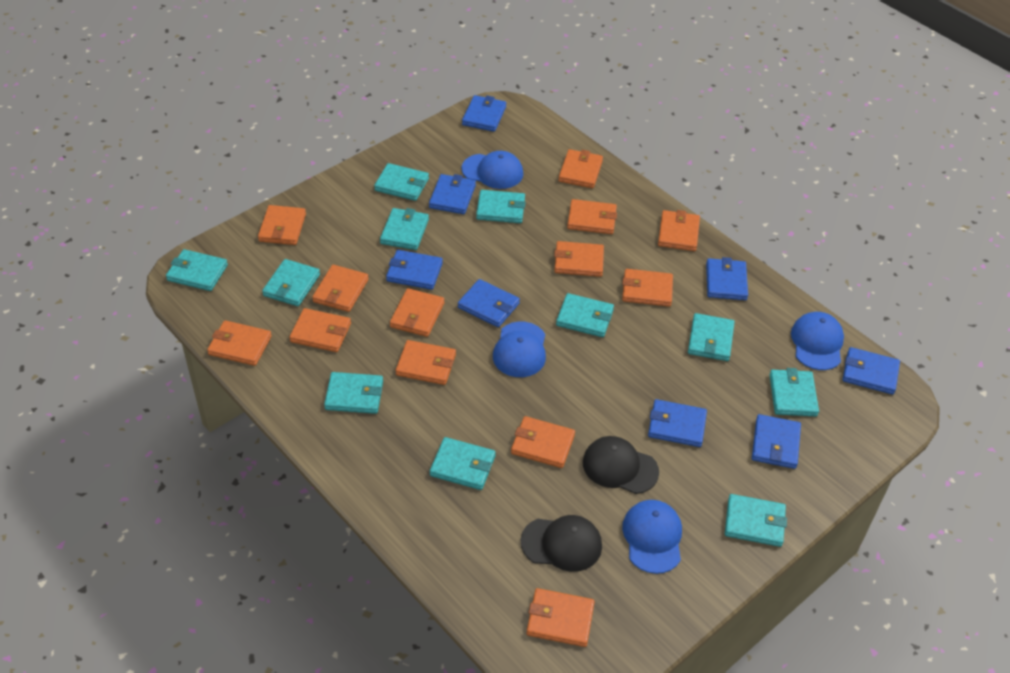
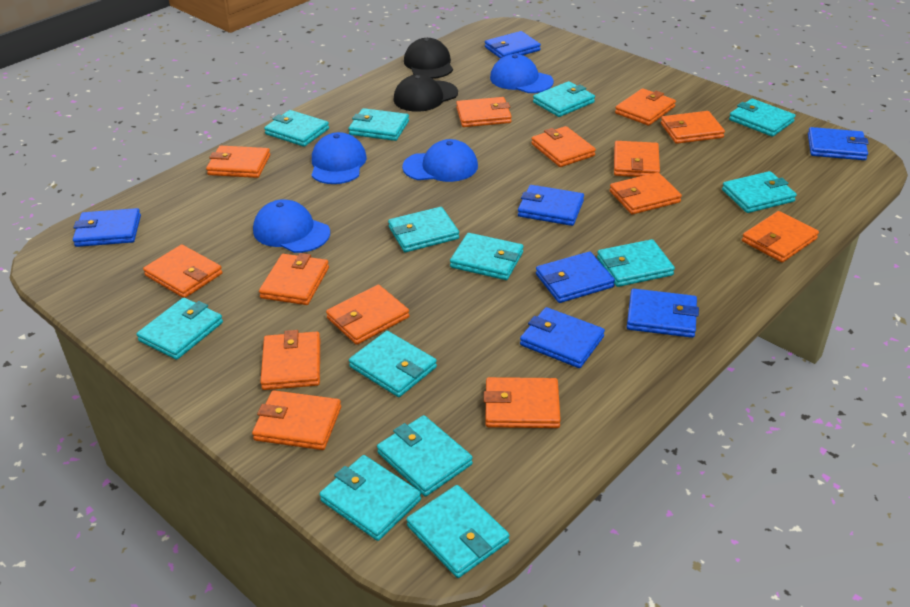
blue wallet: [386,250,443,290] [429,174,476,214] [458,279,520,327] [462,95,506,132] [648,399,707,447] [706,257,748,300] [752,414,801,469] [842,347,900,394] = 8 -> [73,208,141,247] [485,31,541,59] [518,185,584,226] [520,307,605,368] [536,252,615,303] [627,288,699,338] [808,127,869,160] = 7
orange wallet: [207,320,272,366] [258,205,306,245] [289,308,351,352] [312,265,369,312] [390,288,445,337] [396,340,456,385] [511,416,575,468] [527,588,595,647] [554,241,604,277] [558,149,603,188] [567,199,617,234] [622,269,673,307] [658,210,700,251] = 13 -> [143,244,223,298] [206,146,270,178] [252,390,341,450] [259,253,329,305] [260,330,320,390] [326,285,409,345] [456,97,512,127] [484,377,561,428] [531,126,596,167] [610,172,682,214] [614,141,660,177] [615,88,676,126] [661,111,725,144] [742,211,819,262] = 14
turquoise wallet: [166,249,228,291] [262,259,320,306] [324,372,383,414] [374,163,429,201] [380,208,429,250] [430,437,496,490] [476,190,526,223] [556,293,614,337] [688,313,735,361] [725,494,787,547] [769,368,819,416] = 11 -> [137,298,223,360] [264,110,329,147] [319,455,421,541] [348,108,409,141] [349,331,437,397] [377,415,473,496] [388,207,459,252] [406,485,510,578] [450,233,524,280] [533,81,595,117] [597,239,675,287] [722,171,797,213] [729,99,796,137] = 13

